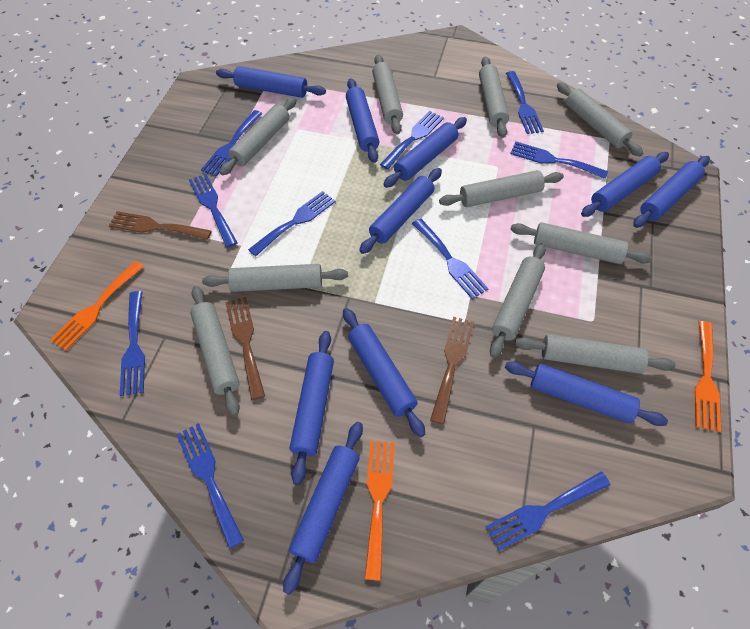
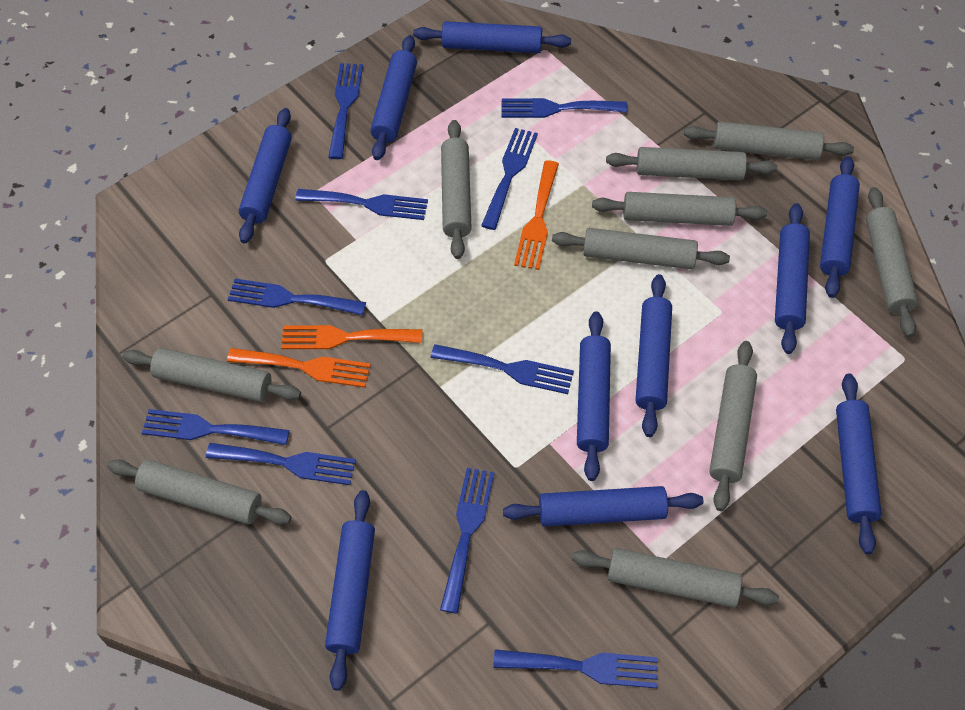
brown fork: [109,211,211,240] [225,297,265,400] [430,317,474,425] = 3 -> none = 0

